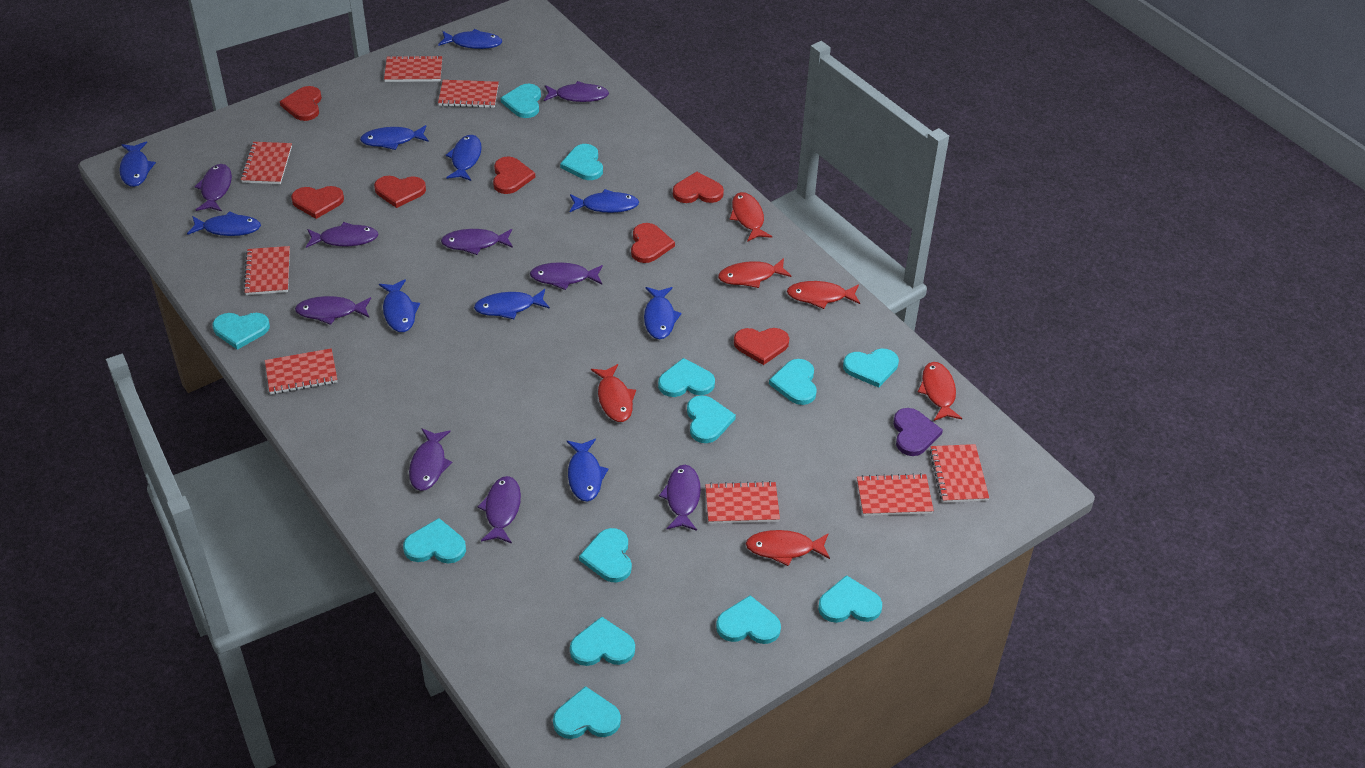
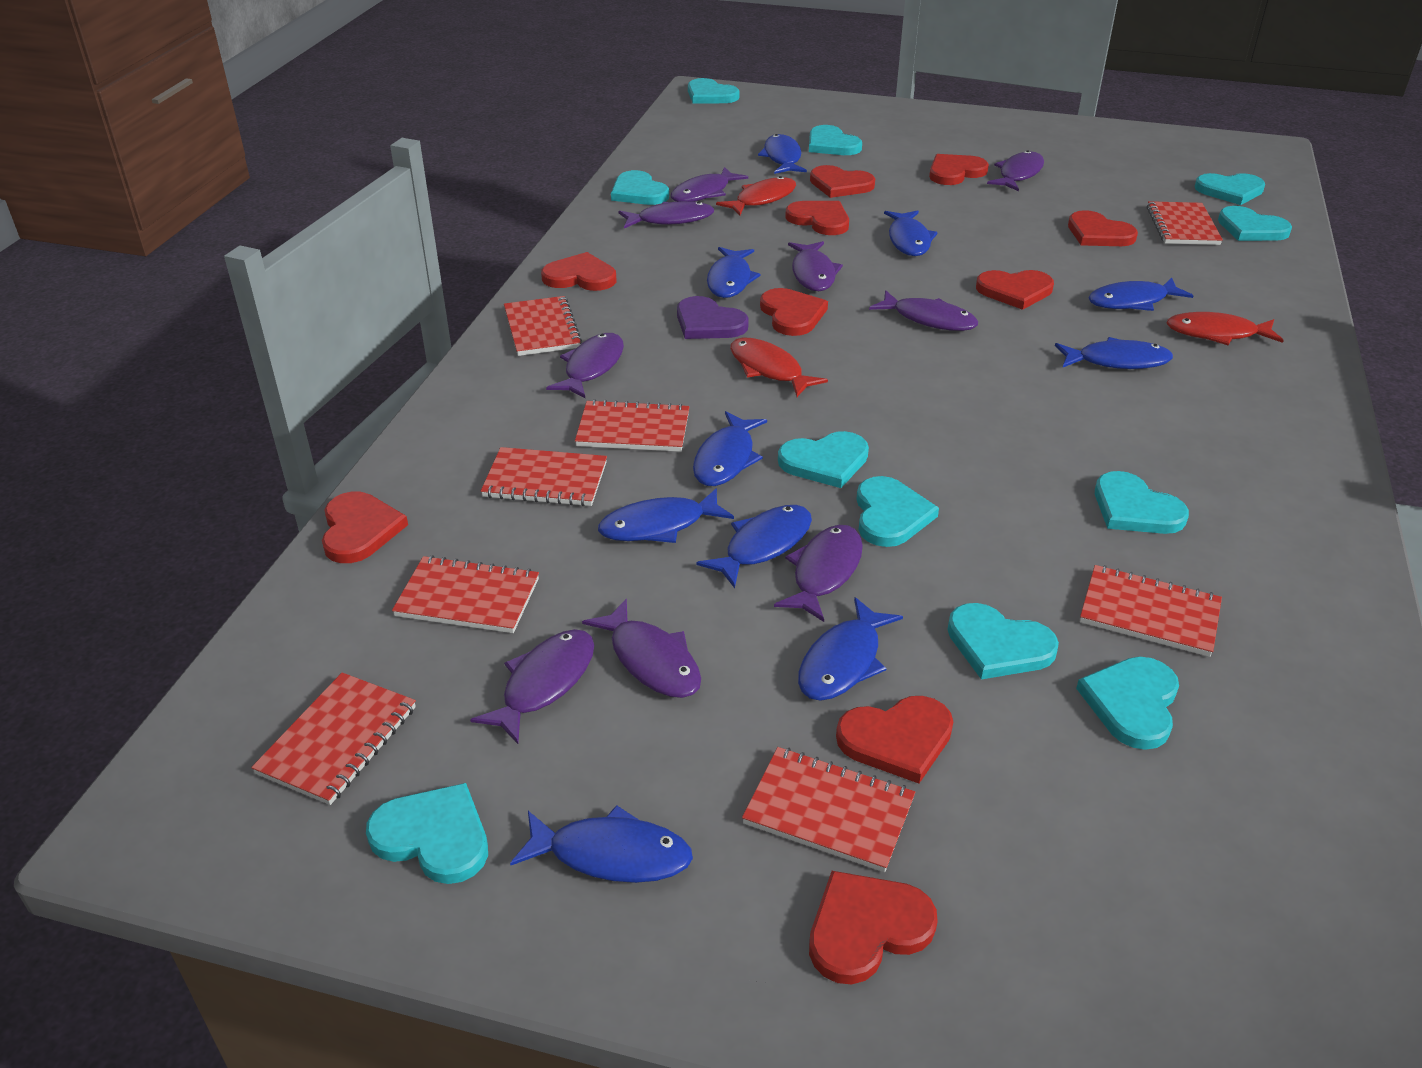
red fish: [591,364,636,422] [718,258,791,288] [730,192,772,242] [746,530,830,566] [787,281,860,309] [918,362,962,421] = 6 -> [716,176,796,215] [730,338,828,397] [1167,312,1284,346] = 3
red heart: [280,86,322,121] [291,186,344,219] [374,176,426,208] [493,156,535,194] [631,223,675,263] [673,172,724,203] [734,328,789,365] = 7 -> [322,491,408,563] [541,252,616,291] [760,288,828,336] [785,201,849,235] [809,871,938,984] [810,165,875,198] [836,696,953,783] [929,154,989,185] [976,270,1054,310] [1068,210,1138,246] = 10
turquoise heart: [212,313,270,350] [403,518,466,563] [500,84,541,118] [553,686,621,739] [560,144,603,180] [570,617,635,666] [579,528,632,583] [658,358,715,397] [687,395,736,443] [716,595,781,644] [769,359,817,405] [818,575,882,623] [843,349,899,388] = 13 -> [366,783,488,884] [611,170,669,205] [688,78,739,104] [778,431,869,488] [809,125,862,155] [856,476,939,547] [947,603,1059,679] [1076,657,1179,750] [1095,471,1189,534] [1195,173,1265,205] [1218,206,1292,241] = 11

